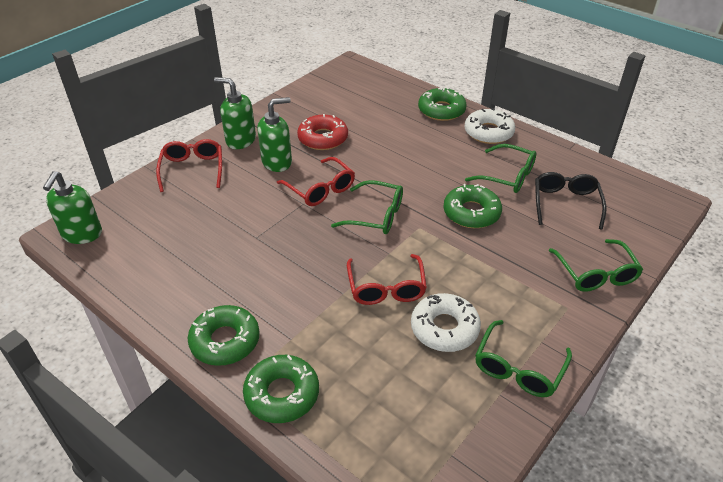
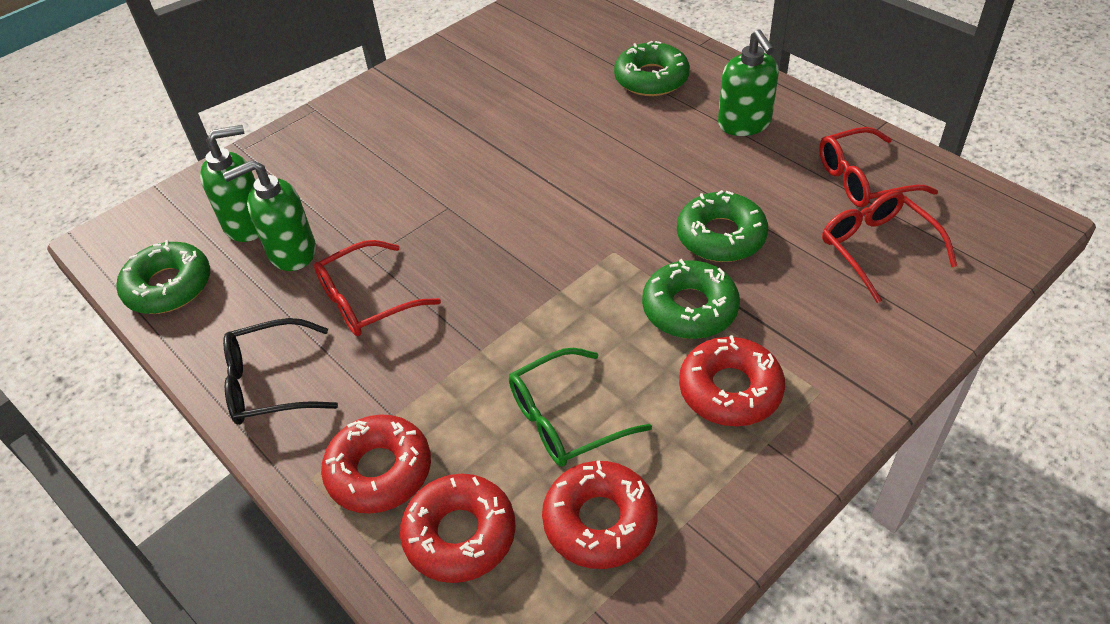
green glasses: [331,180,403,234] [465,144,537,193] [475,320,572,397] [549,239,643,292] = 4 -> [509,348,652,467] = 1
red donut: [297,114,348,150] = 1 -> [321,414,431,514] [400,474,516,583] [542,460,658,569] [679,335,785,426] = 4
white donut: [411,293,481,352] [464,108,515,144] = 2 -> none = 0

